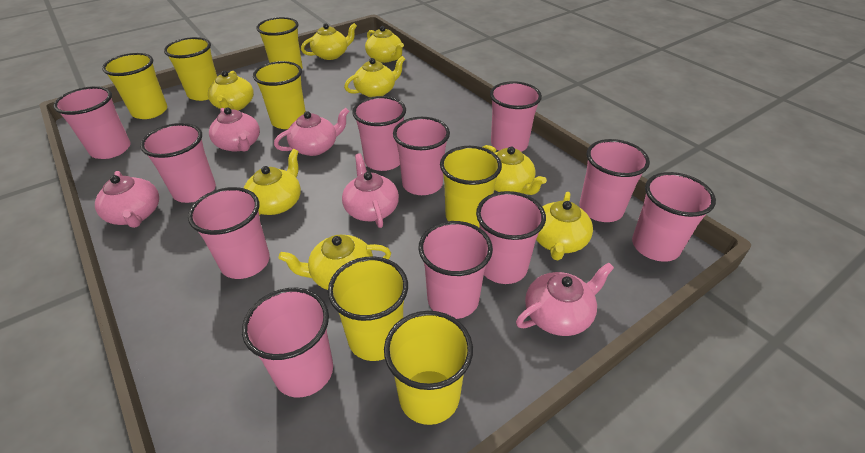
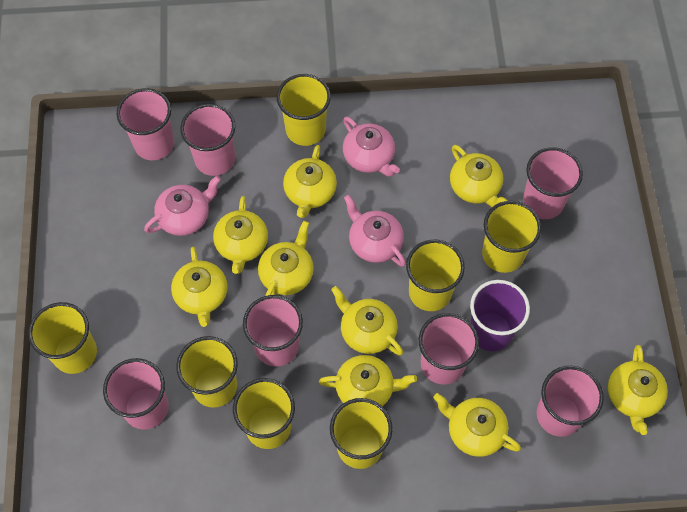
pink cup: [53,86,130,159] [140,123,216,203] [188,187,270,279] [242,288,333,398] [352,96,406,171] [393,117,450,195] [418,221,493,319] [476,191,546,284] [490,81,542,152] [579,139,650,222] [632,172,716,262] = 11 -> [103,358,169,429] [117,88,174,160] [180,104,235,176] [243,295,303,367] [419,313,479,384] [523,147,583,219] [537,366,604,437] = 7
pink teapot: [95,171,159,228] [209,107,260,152] [274,108,349,156] [342,153,399,228] [516,262,614,336] = 5 -> [144,176,221,236] [342,117,400,177] [344,195,406,267] = 3
purple cup: none = 0 -> [470,280,530,351] = 1
yellow teapot: [208,70,254,110] [244,149,301,215] [278,235,391,290] [301,23,357,60] [344,56,405,97] [365,26,404,63] [483,145,547,195] [536,192,593,260] = 8 -> [171,246,228,327] [213,196,268,274] [258,221,314,296] [283,145,337,218] [319,355,417,406] [331,286,403,355] [433,393,521,457] [450,145,507,207] [608,345,668,435] = 9

